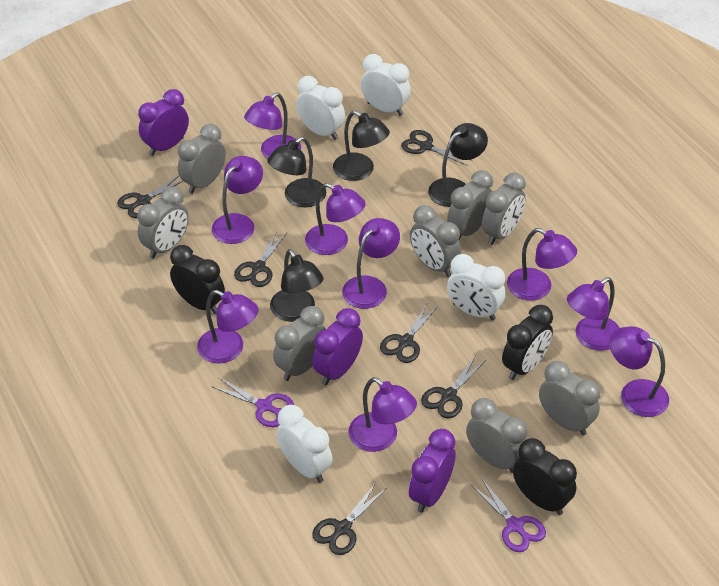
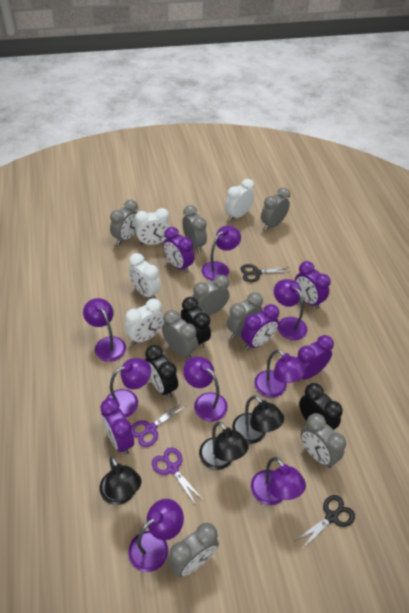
black lamp: [267,137,326,207] [270,249,324,322] [333,111,390,181] [428,123,488,207] = 4 -> [100,456,141,505] [199,422,249,470] [232,395,284,444] = 3
black scissors: [117,175,183,218] [234,231,287,287] [312,483,386,555] [380,302,438,363] [401,130,473,166] [421,355,486,418] = 6 -> [241,264,290,282] [295,495,355,550] = 2
purple clock: [138,89,189,156] [312,308,363,385] [409,429,456,513] = 3 -> [100,398,134,455] [163,227,195,273] [241,304,279,350] [295,261,330,309] [297,335,334,381] = 5
purple lamp: [197,290,259,363] [212,156,263,244] [244,93,301,159] [305,183,366,255] [342,218,400,309] [348,377,417,452] [507,228,577,301] [567,277,619,351] [610,326,669,417] = 9 -> [83,298,126,362] [106,358,151,417] [128,499,184,572] [183,356,228,422] [202,226,241,281] [251,457,306,505] [254,349,306,398] [274,279,307,340] = 8

